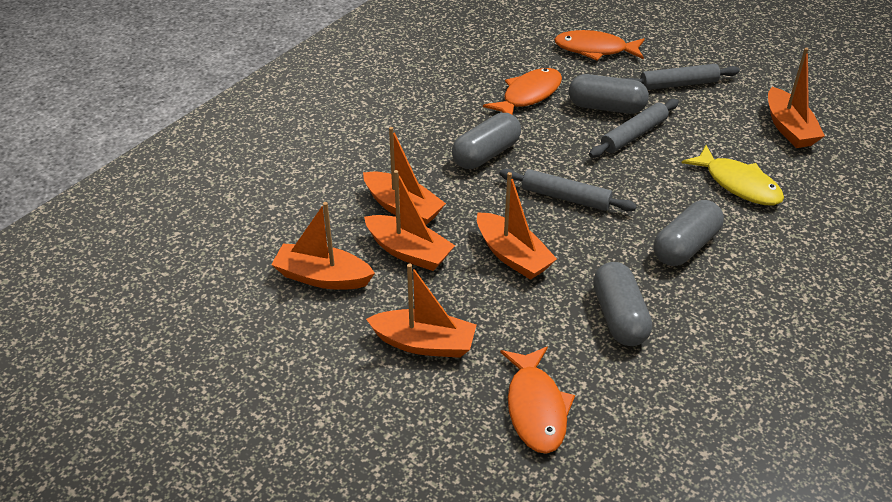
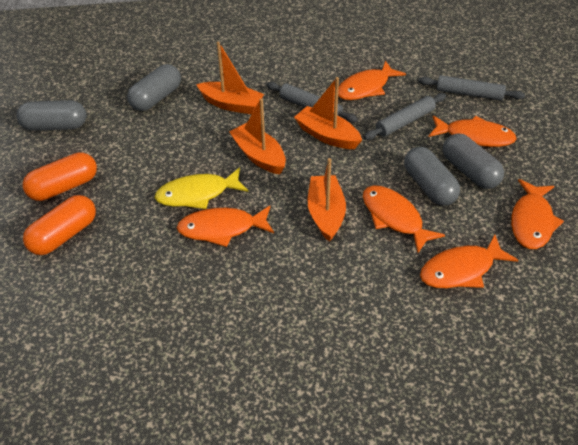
orange boat: [271,202,375,290] [363,127,446,225] [364,170,455,271] [366,263,476,358] [477,172,557,280] [768,48,825,148] = 6 -> [196,41,264,114] [229,98,286,174] [294,77,362,149] [308,158,346,242] = 4
orange capsule: none = 0 -> [23,152,97,201] [23,195,96,255] = 2
orange fish: [483,68,562,115] [500,346,575,454] [554,30,645,61] = 3 -> [177,206,274,247] [338,61,406,100] [363,185,445,253] [420,235,518,288] [429,115,517,147] [511,179,564,249] = 6

